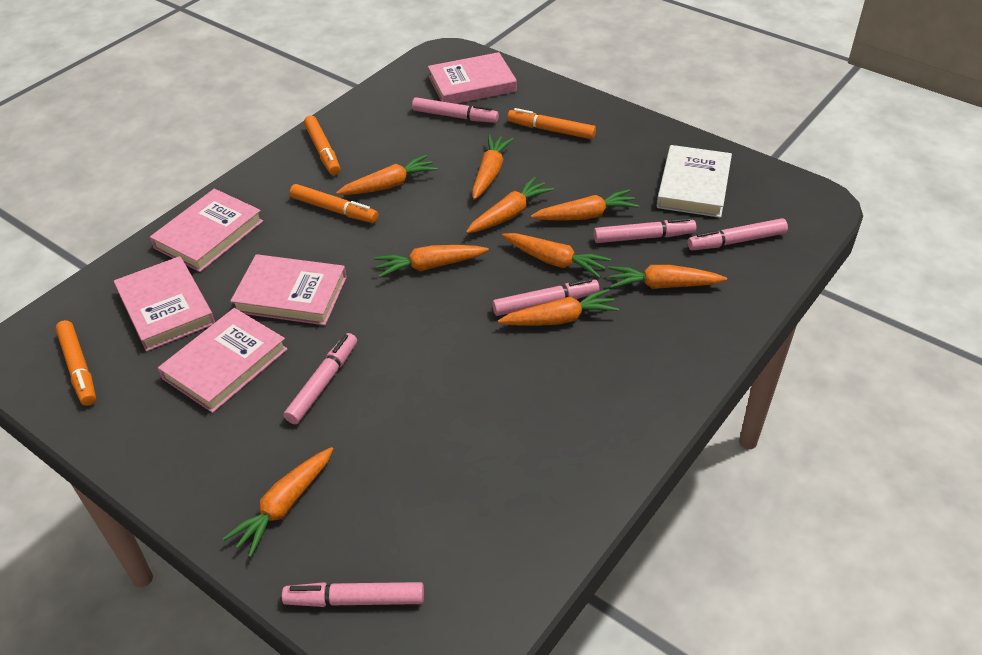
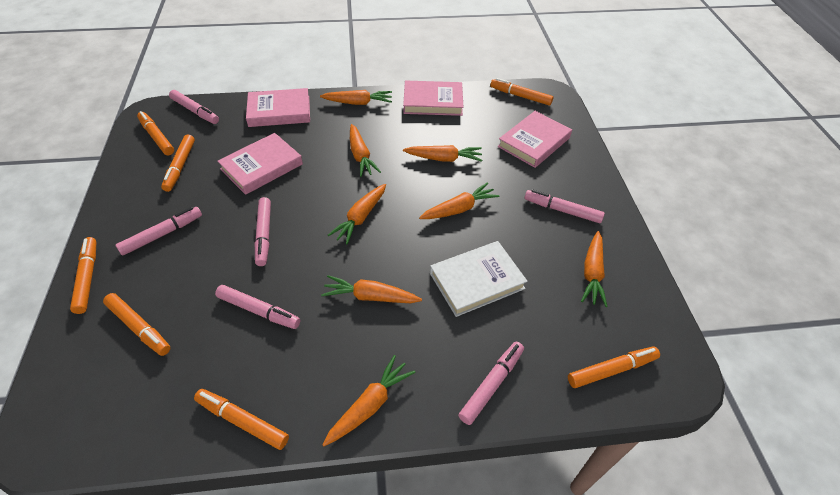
orange carrot: [223,447,333,557] [336,154,438,195] [374,245,489,278] [466,177,554,233] [472,135,513,200] [498,289,619,326] [502,233,611,278] [531,189,639,221] [608,265,727,289] = 9 -> [320,90,392,105] [321,275,422,303] [322,355,415,446] [328,184,386,244] [350,124,381,177] [403,145,482,162] [419,183,499,219] [581,231,608,307] = 8
orange marker: [55,320,96,406] [289,184,378,223] [304,115,341,175] [507,108,596,139] = 4 -> [70,237,96,314] [103,293,170,356] [137,111,174,155] [161,134,195,192] [194,389,289,450] [490,78,553,106] [568,347,660,388] = 7
pink book: [114,256,215,351] [150,189,263,272] [158,308,288,413] [230,254,347,325] [428,52,517,104] = 5 -> [217,133,303,195] [246,88,310,127] [403,80,463,116] [498,111,572,168] = 4

